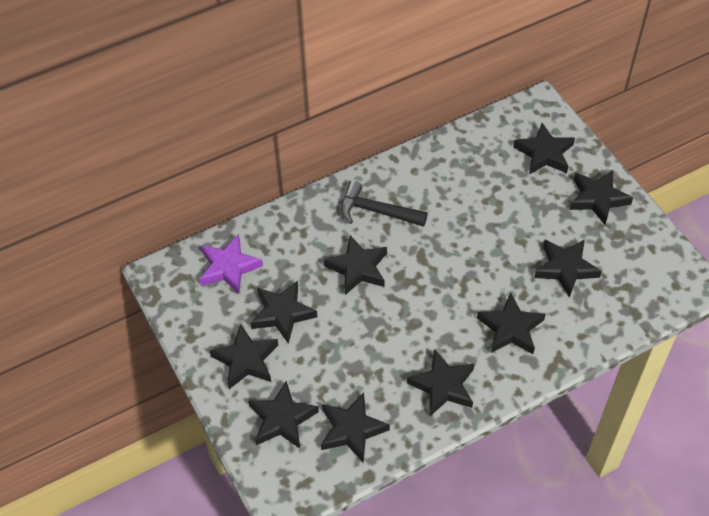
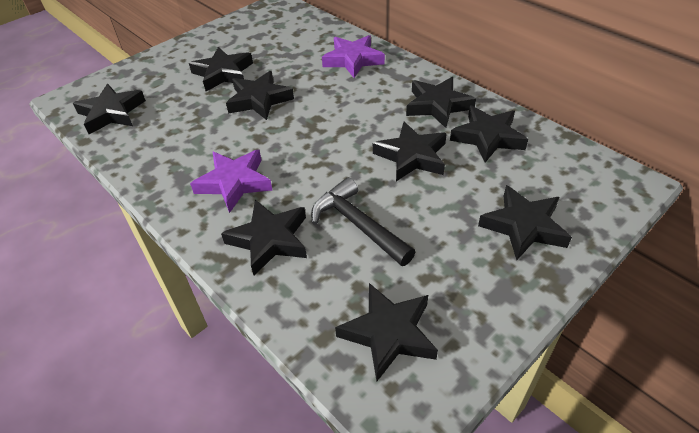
black star: [209,324,278,389] [248,381,319,448] [250,281,317,344] [321,393,390,463] [324,235,387,295] [407,349,475,416] [477,293,546,354] [513,123,575,174] [534,239,602,298] [569,170,633,225] = 10 -> [73,84,146,134] [189,47,253,91] [221,200,307,276] [226,71,294,120] [335,283,438,381] [373,122,447,181] [406,77,476,128] [450,106,528,163] [478,185,572,260] = 9
purple star: [199,234,263,294] = 1 -> [190,150,272,213] [322,35,385,78] = 2

